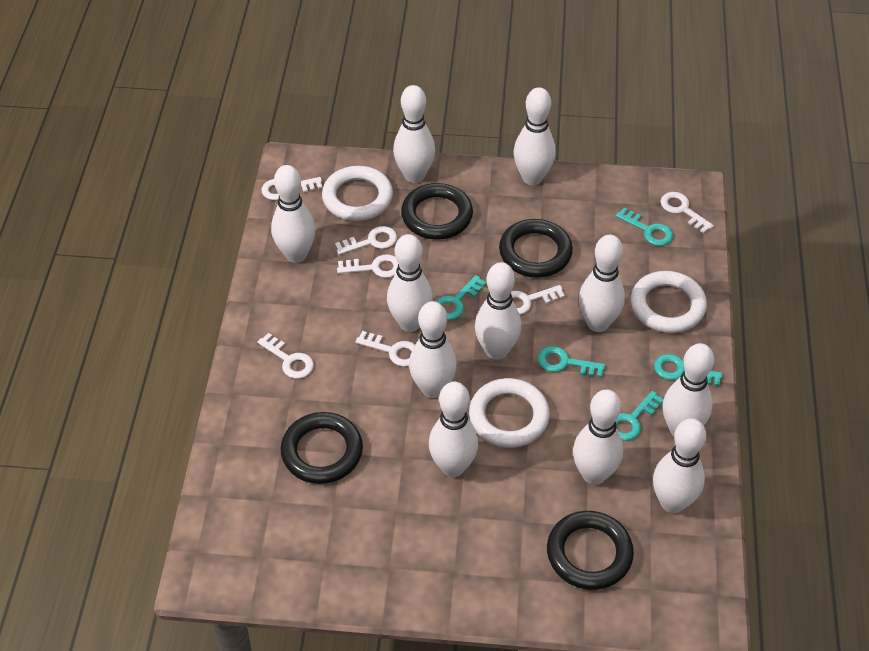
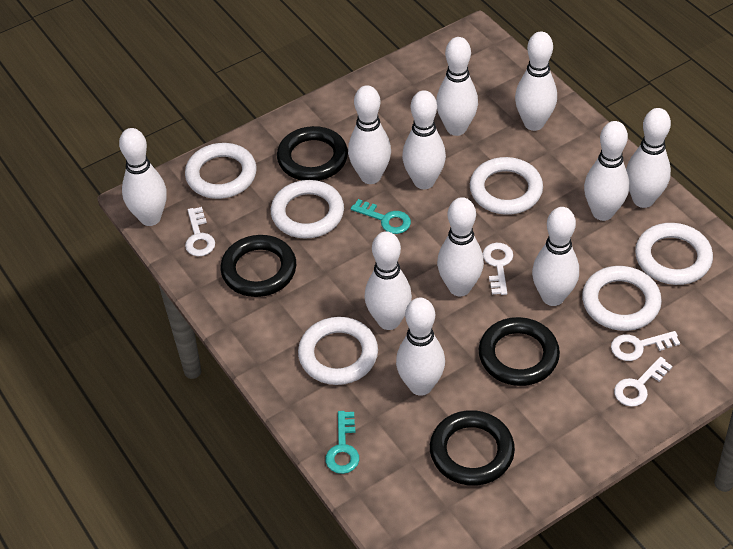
turquoise key: [436,275,487,320] [538,346,606,377] [615,391,664,441] [616,207,673,246] [654,354,723,386] = 5 -> [325,411,359,474] [351,199,411,234] = 2
white key: [257,333,314,379] [262,177,322,200] [335,226,397,255] [337,254,398,278] [355,331,415,367] [511,285,565,315] [660,192,714,233] = 7 -> [185,207,215,256] [483,243,513,295] [611,331,680,361] [614,357,672,407] = 4
white ring: [322,166,393,221] [469,378,550,448] [631,271,707,333] = 3 -> [185,143,257,199] [271,180,344,239] [298,317,378,385] [470,157,543,215] [582,266,662,331] [635,223,713,285] = 6

